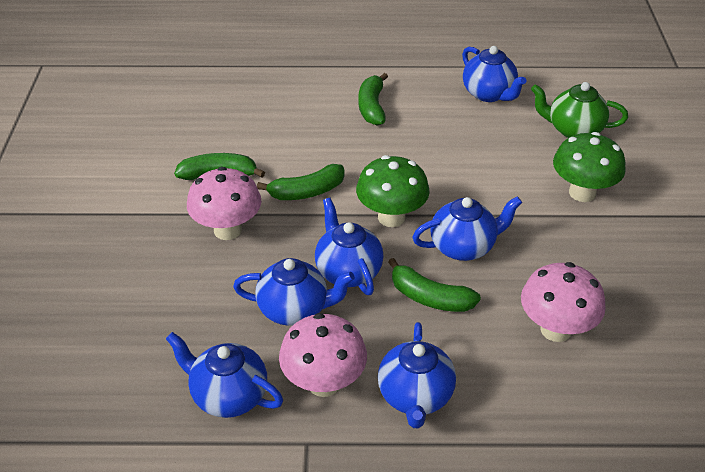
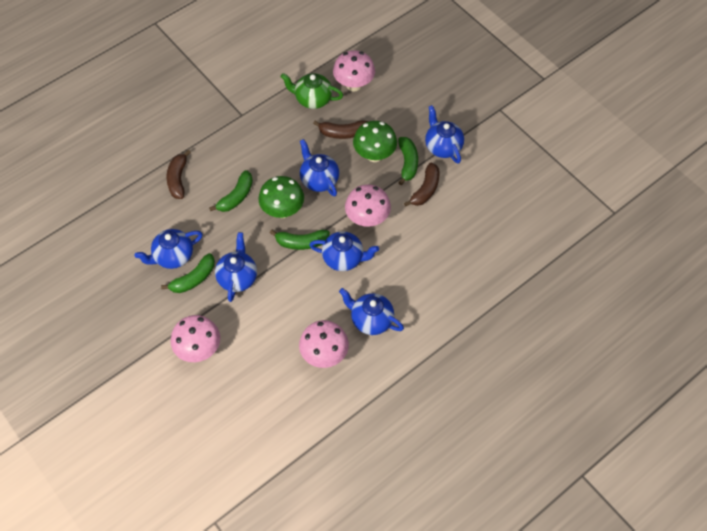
brown banana: none = 0 -> [167,150,191,199] [313,120,368,139] [404,163,440,207] = 3
pink mushroom: [187,167,262,240] [279,313,367,397] [521,262,606,342] = 3 -> [171,315,220,362] [299,320,349,368] [333,50,375,91] [345,185,391,227] = 4

